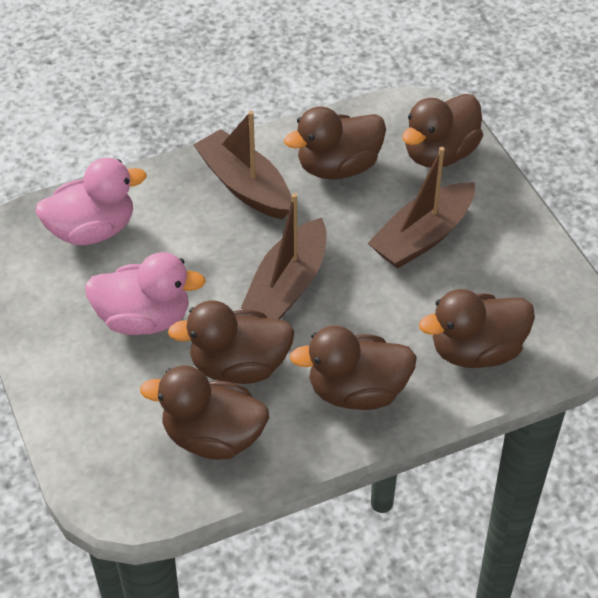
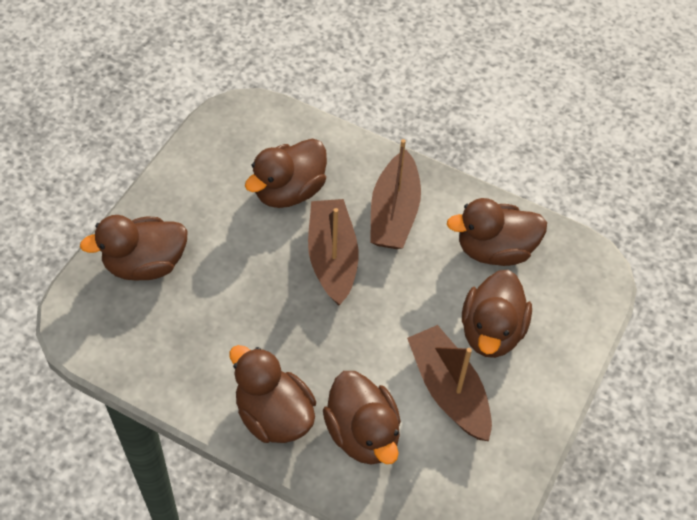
pink duck: [35,158,147,245] [85,252,206,335] = 2 -> none = 0

